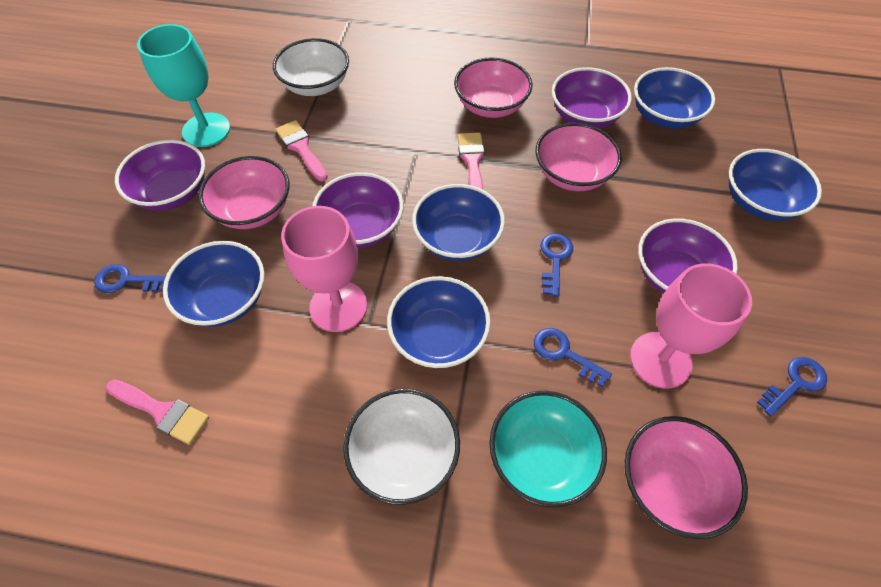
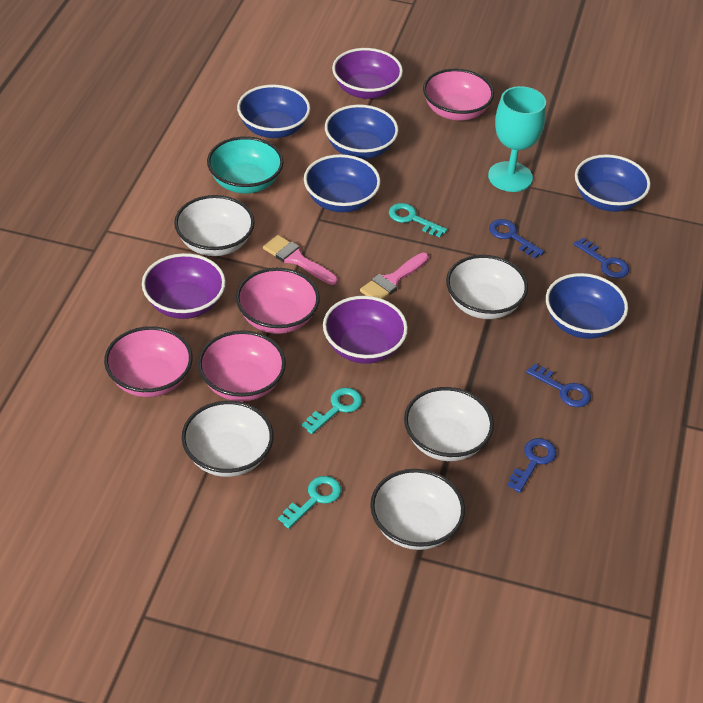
pink brush: [106,380,209,445] [276,120,328,181] [458,132,485,190] = 3 -> [263,235,338,285] [360,253,429,299] = 2
pink goblet: [281,206,367,332] [630,263,752,389] = 2 -> none = 0
purple bowl: [115,140,205,211] [313,172,403,248] [552,67,632,128] [638,218,738,294] = 4 -> [142,253,226,319] [323,296,408,364] [332,48,403,99] = 3
turquoise key: none = 0 -> [278,476,341,529] [302,387,362,434] [389,203,447,237] = 3
white bowl: [273,38,349,96] [343,389,460,505] = 2 -> [174,195,255,256] [182,401,274,477] [370,469,465,550] [404,387,494,461] [446,255,528,319] = 5

